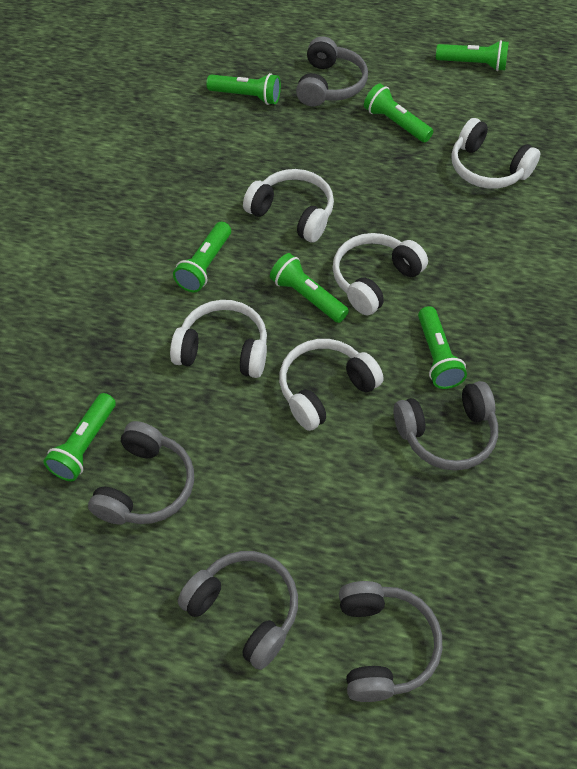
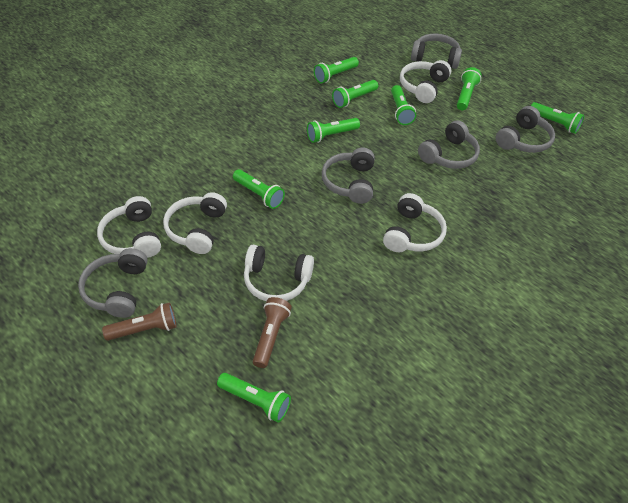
brown flashlight: none = 0 -> [102,302,177,341] [253,297,292,368] = 2
green flashlight: [43,393,116,481] [173,222,231,292] [206,73,281,105] [270,253,349,323] [364,84,433,143] [418,306,467,389] [436,40,509,71] = 7 -> [217,373,291,422] [233,169,285,209] [307,118,360,143] [314,57,359,83] [332,80,378,108] [391,85,416,125] [457,67,482,110] [531,102,585,134] = 8

